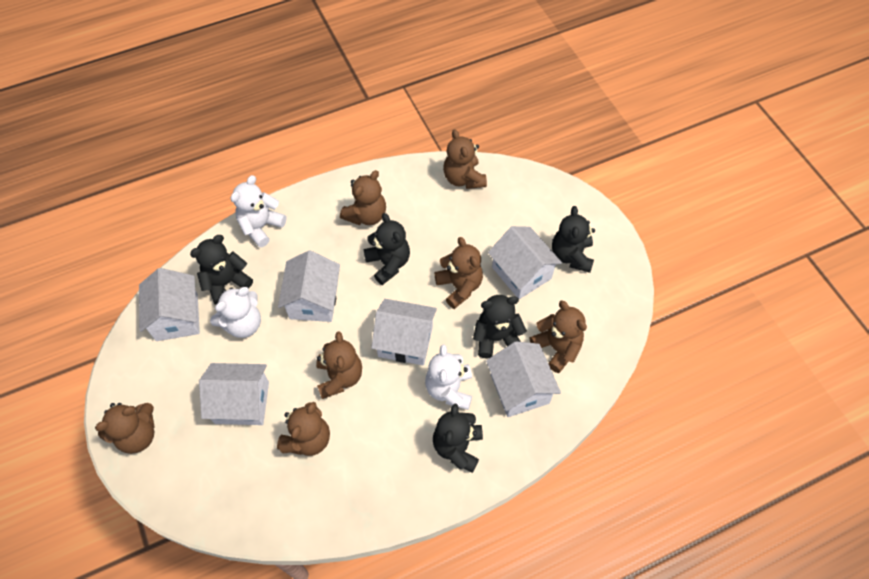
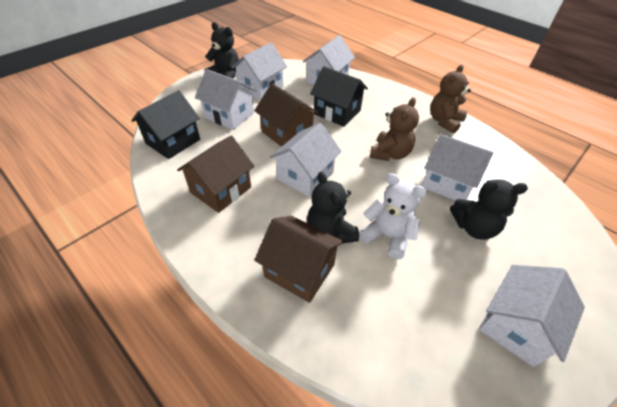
black house: none = 0 -> [131,90,200,159] [310,66,368,127] = 2
black teddy bear: [190,235,253,305] [364,213,410,285] [433,404,483,473] [473,295,527,359] [552,206,595,273] = 5 -> [205,22,239,79] [307,171,359,243] [450,180,528,240] = 3
brown house: none = 0 -> [177,136,254,213] [254,84,319,147] [254,216,344,303] = 3
brown teddy bear: [95,403,154,454] [277,402,330,456] [316,331,362,399] [340,170,386,225] [434,237,483,309] [443,129,487,189] [530,300,587,373] = 7 -> [370,97,419,161] [430,64,471,134] = 2
white teddy bear: [210,287,261,338] [231,175,287,247] [425,344,472,410] = 3 -> [359,173,427,259] = 1

